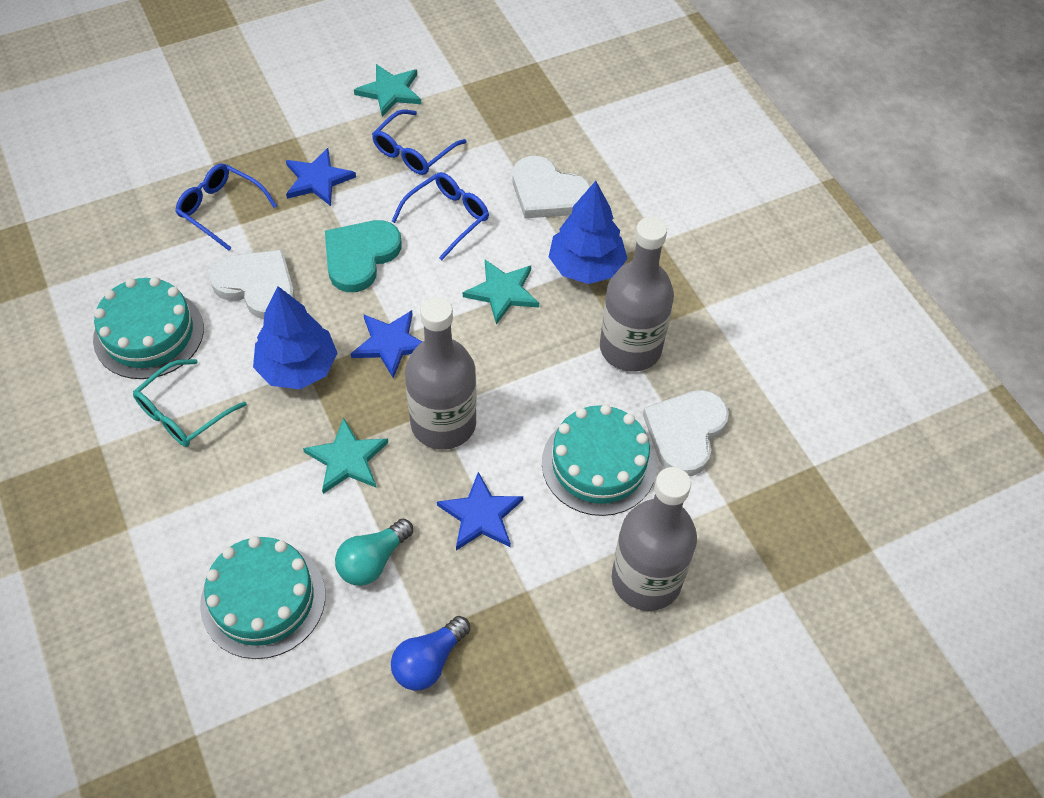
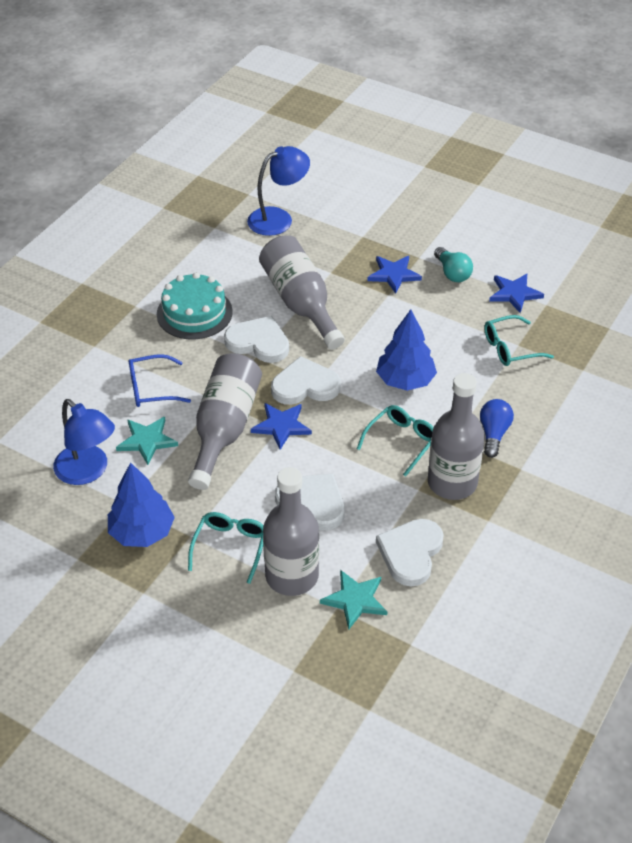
blue glasses: [175,164,277,251] [372,109,467,175] [391,172,489,260] = 3 -> [129,354,191,407] = 1
blue lamp: none = 0 -> [53,399,115,485] [247,146,310,236] = 2
grey bottle: [405,297,477,450] [600,217,674,372] [612,467,697,611] = 3 -> [188,353,262,490] [259,236,345,350] [263,467,319,596] [428,373,485,500] = 4
turquoise cake: [93,277,204,379] [200,536,325,659] [542,404,656,516] = 3 -> [157,272,233,339] = 1
turquoise glasses: [133,359,247,447] = 1 -> [188,512,264,584] [357,405,434,476] [484,315,554,366] = 3
turquoise heart: [325,220,402,292] = 1 -> none = 0
turquoise star: [303,418,388,494] [354,64,421,117] [463,260,539,325] = 3 -> [116,417,178,465] [320,570,388,630] = 2
white heart: [209,250,295,319] [513,156,590,218] [643,390,729,476] = 3 -> [224,316,289,363] [271,356,341,405] [275,474,345,530] [376,519,444,587] = 4

